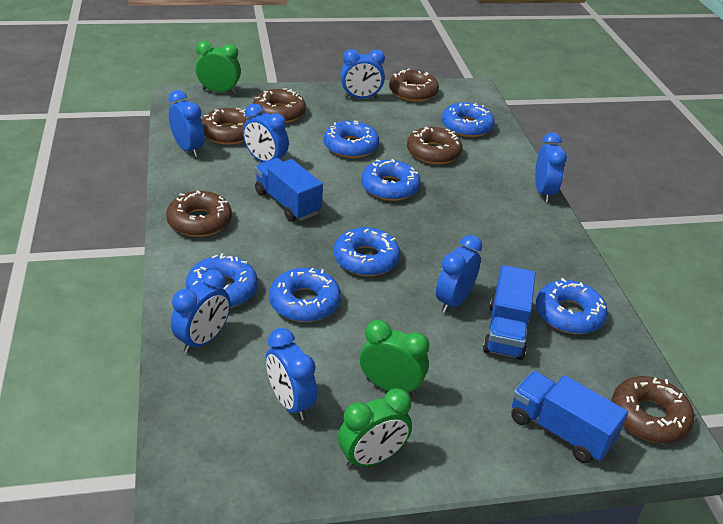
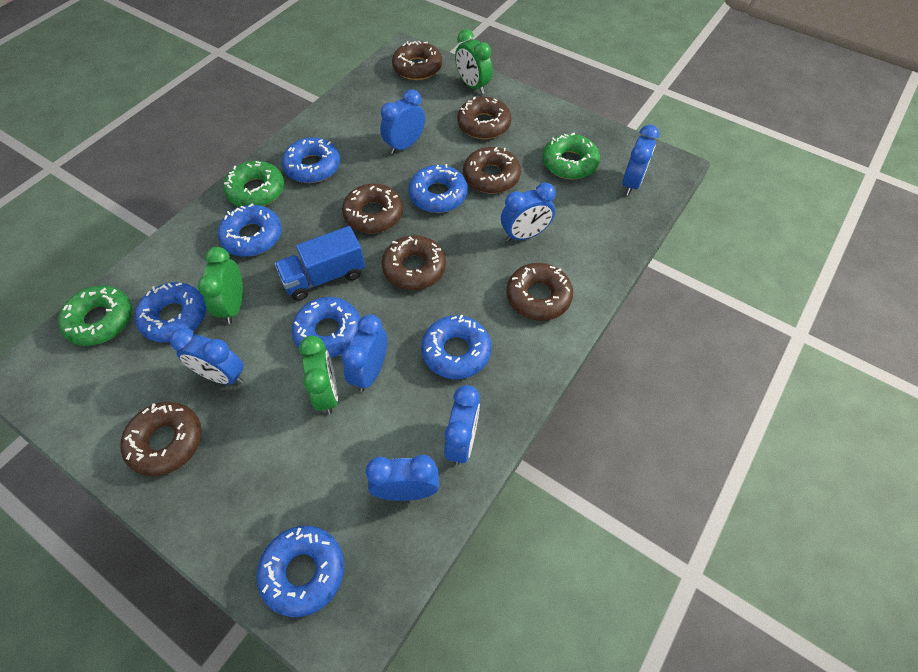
blue truck: [255,158,323,222] [483,265,535,360] [511,371,628,463] = 3 -> [275,226,365,301] = 1
brown donut: [166,190,232,237] [202,108,252,145] [253,88,306,123] [389,69,439,102] [407,127,463,164] [611,376,694,443] = 6 -> [120,402,202,476] [342,184,403,233] [382,235,446,290] [392,41,442,80] [457,97,512,139] [463,147,521,193] [506,263,573,321] = 7
green donut: none = 0 -> [58,285,132,346] [223,161,284,207] [542,133,600,179] = 3

